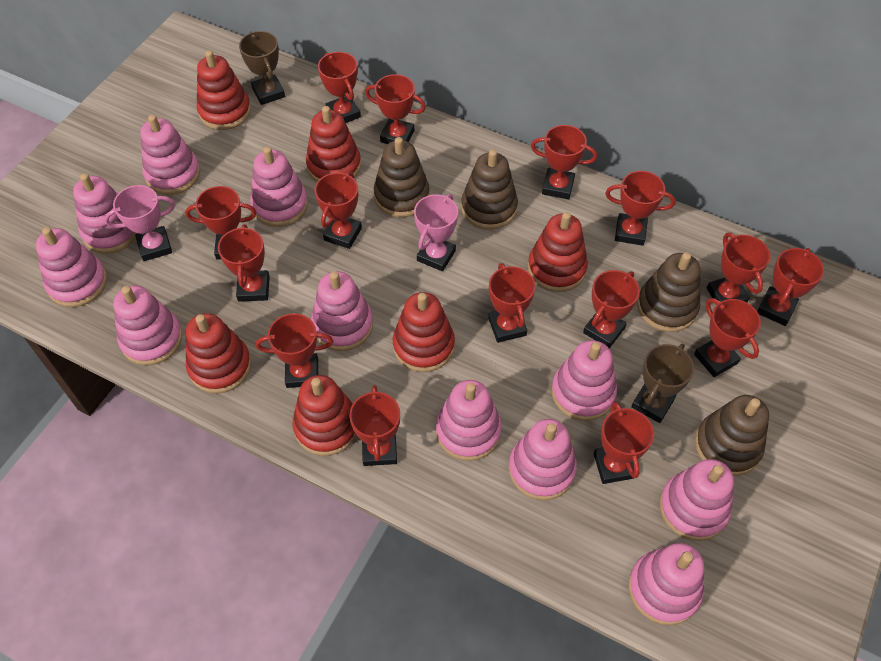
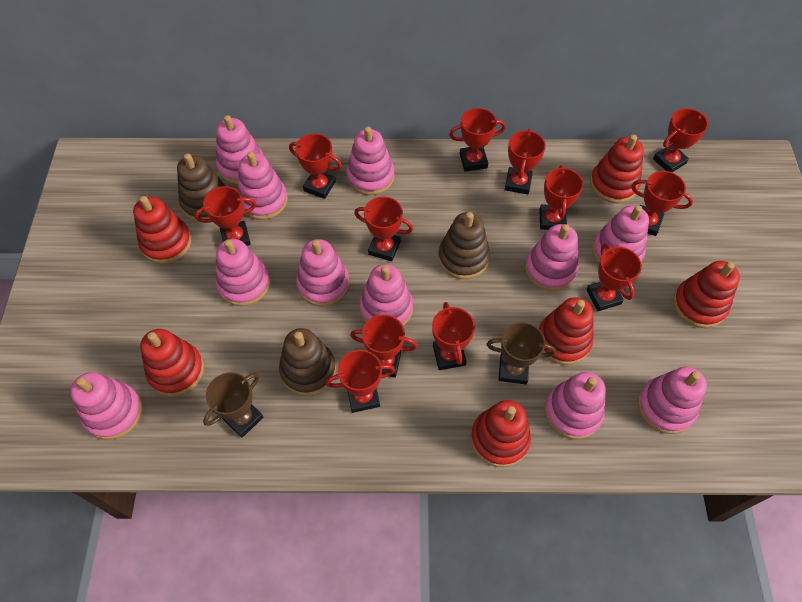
brown stacking toy: [373,137,430,217] [461,149,518,230] [637,252,701,332] [695,395,769,476] = 4 -> [177,153,226,222] [279,328,336,396] [438,212,490,279] = 3
pink trophy: [104,185,175,261] [414,194,458,271] = 2 -> none = 0
red trophy: [185,186,257,259] [218,224,270,302] [256,313,333,388] [315,172,362,249] [318,52,361,123] [349,385,400,466] [365,74,426,144] [488,263,535,343] [531,125,597,200] [583,270,640,348] [594,402,654,484] [605,171,676,246] [694,298,761,377] [707,233,770,303] [757,248,824,326] = 15 -> [195,186,256,246] [289,134,342,199] [326,350,395,413] [350,314,418,378] [354,197,413,262] [432,302,475,370] [449,108,506,172] [505,129,546,194] [539,165,583,230] [586,244,642,311] [632,171,693,236] [653,108,708,172] = 12

